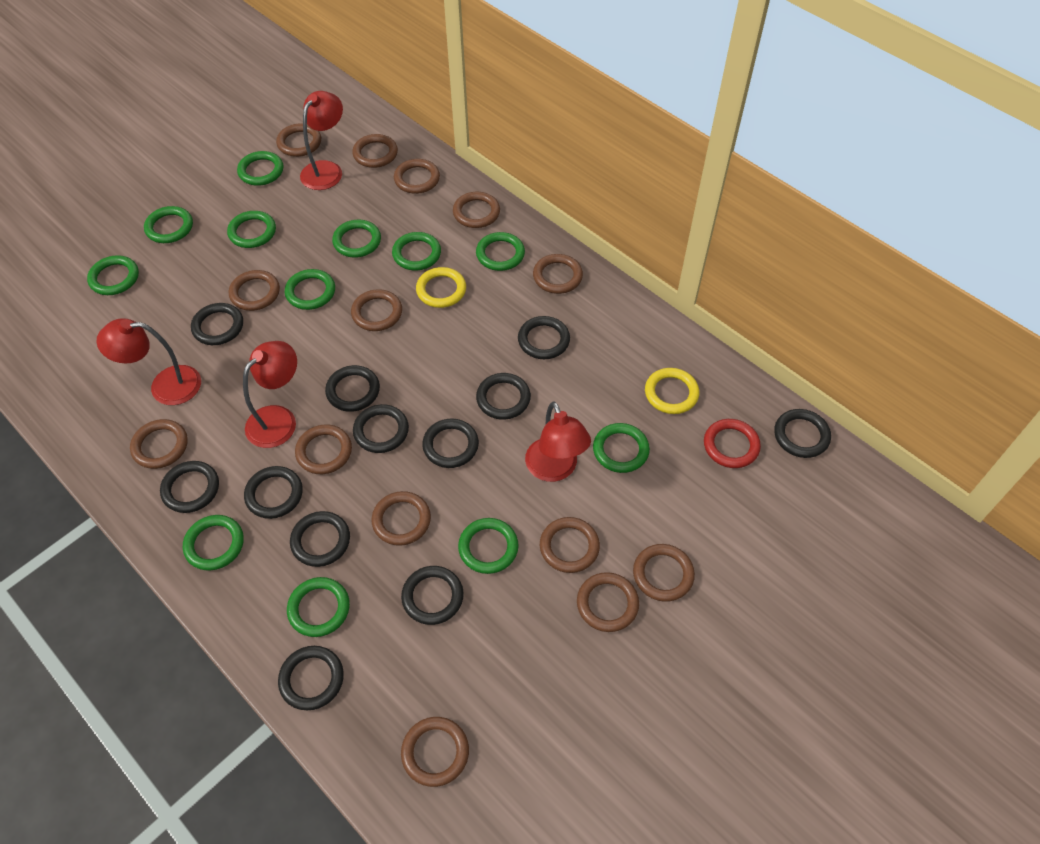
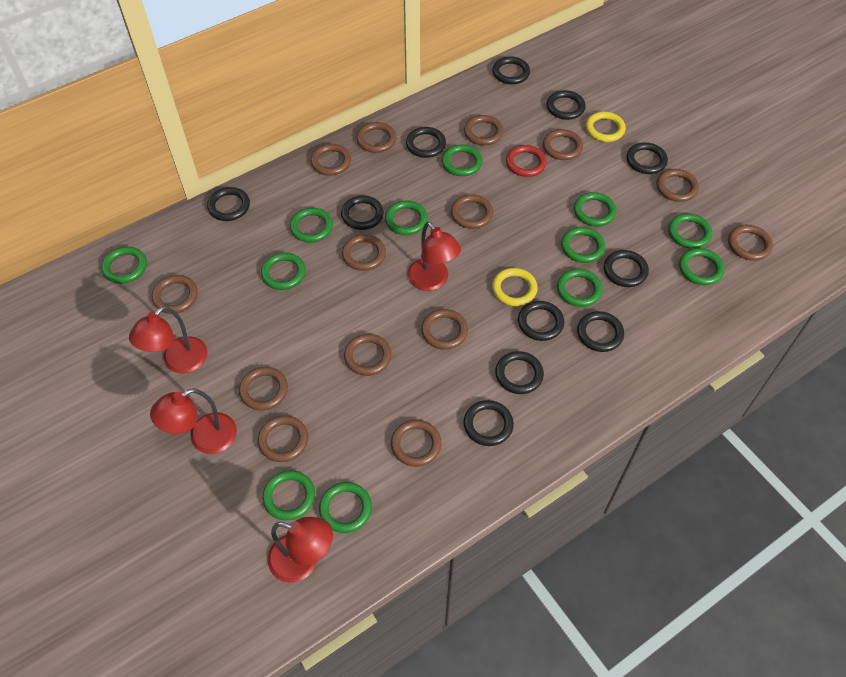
black ring: [160,461,219,513] [191,303,243,345] [244,466,303,519] [278,646,344,710] [290,511,350,567] [325,365,380,412] [353,404,409,453] [401,566,464,625] [422,418,479,468] [476,373,531,420] [518,316,570,359] [774,409,831,458] = 12 -> [207,187,250,221] [341,195,384,230] [406,127,446,158] [463,400,514,446] [492,56,530,84] [495,351,544,394] [518,301,564,341] [547,90,586,120] [577,311,624,352] [604,250,649,287] [627,142,668,174] = 11

